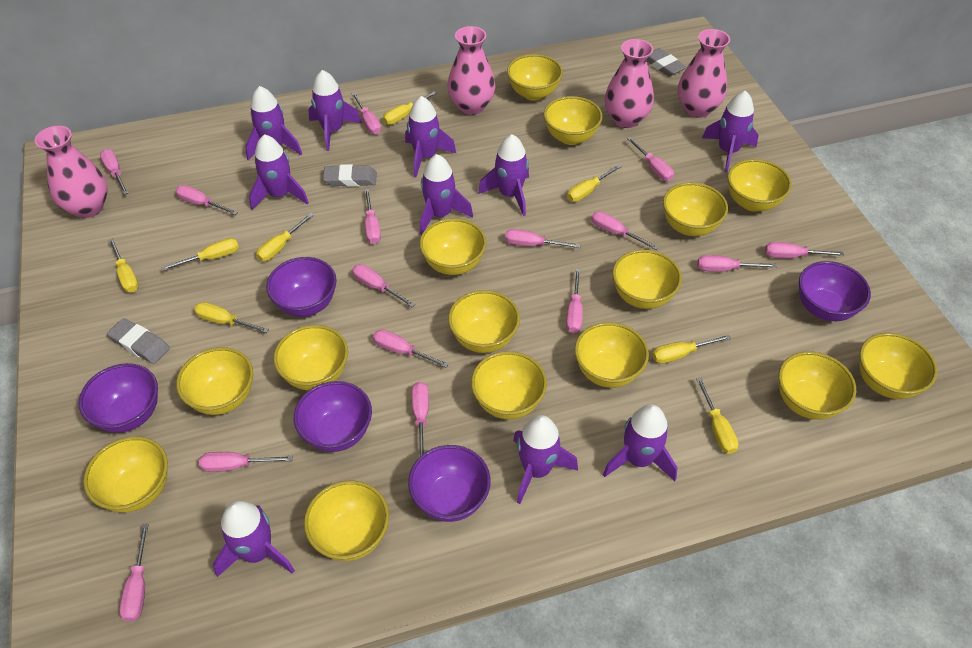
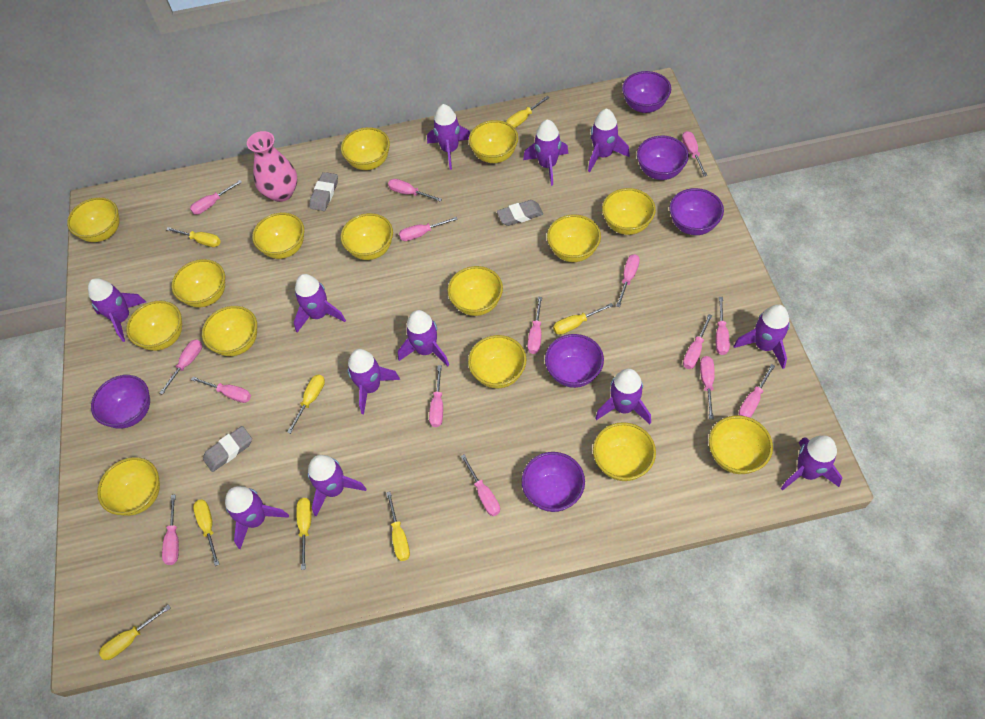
pink vase: [35,126,108,218] [447,26,496,115] [605,39,654,128] [678,29,730,118] = 4 -> [247,131,297,202] = 1
purple bowl: [79,363,158,433] [266,257,337,317] [294,381,372,452] [408,445,491,522] [799,261,871,321] = 5 -> [91,375,150,429] [522,452,585,512] [545,334,604,388] [622,71,671,113] [637,135,689,180] [669,188,724,235] = 6
purple rocket: [213,501,295,577] [245,86,302,160] [249,134,309,210] [308,70,362,151] [405,96,456,177] [420,154,473,235] [478,134,529,216] [513,415,578,504] [603,404,678,481] [702,91,759,172] = 10 -> [88,278,146,342] [225,486,289,549] [294,274,346,332] [308,455,366,517] [347,349,400,414] [398,310,449,366] [427,104,470,170] [523,119,569,186] [588,109,630,172] [595,369,651,424] [734,304,790,369] [781,435,843,490] = 12

